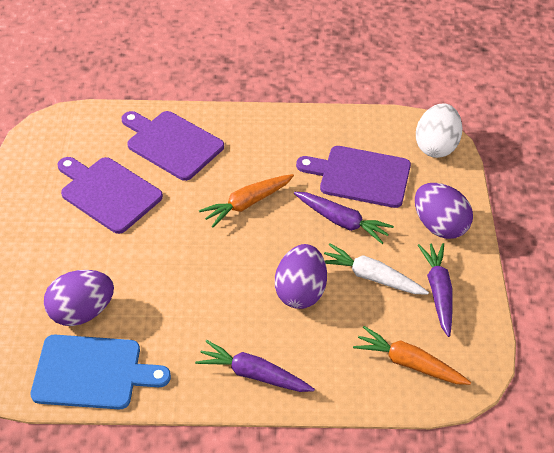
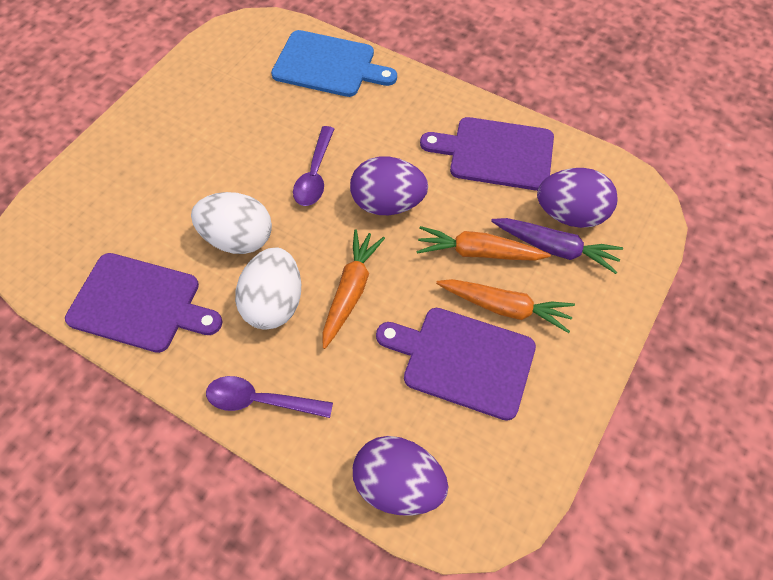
orange carrot: [199,174,294,227] [353,326,471,385] = 2 -> [322,229,385,349] [416,226,551,261] [436,279,575,333] = 3
purple carrot: [195,340,315,392] [294,192,394,244] [418,243,453,337] = 3 -> [491,218,623,274] = 1
purple spoon: none = 0 -> [206,376,333,418] [293,126,334,206] = 2
white carrot: [324,243,429,294] = 1 -> none = 0
white egg: [416,103,462,158] = 1 -> [191,192,272,254] [235,247,301,330] = 2

